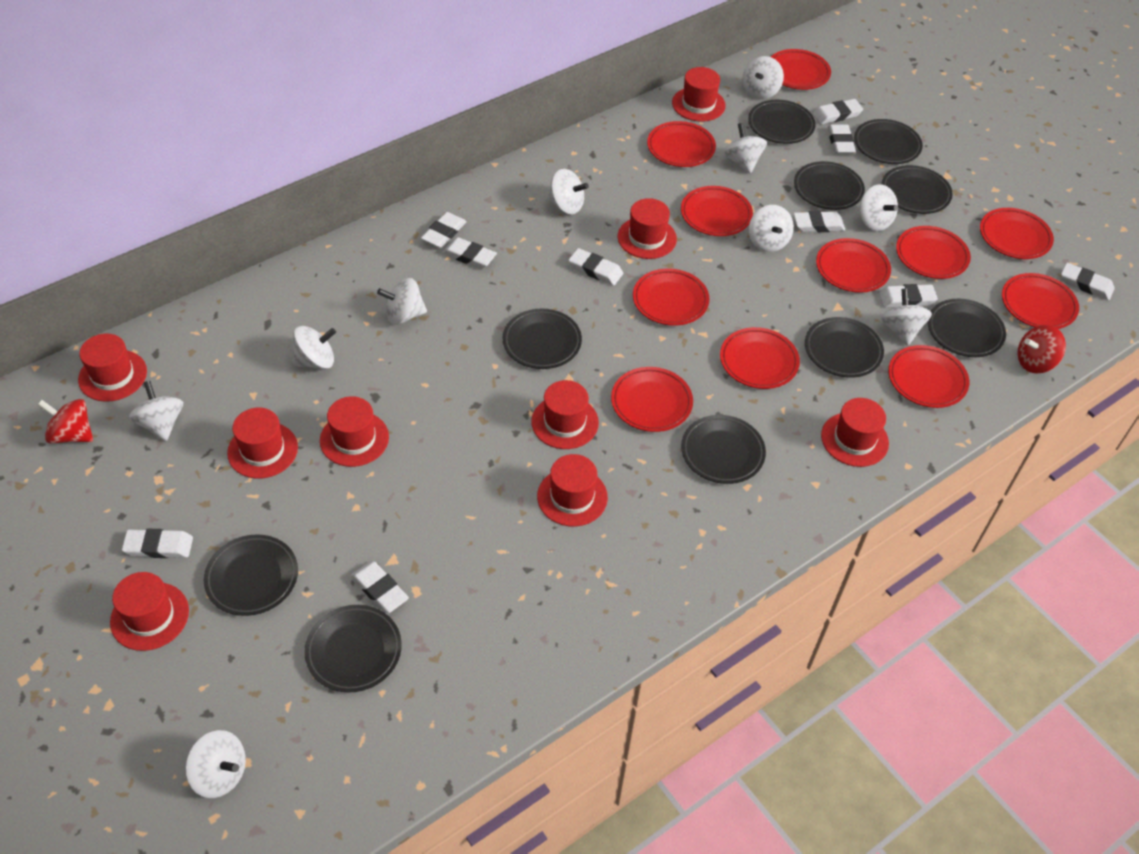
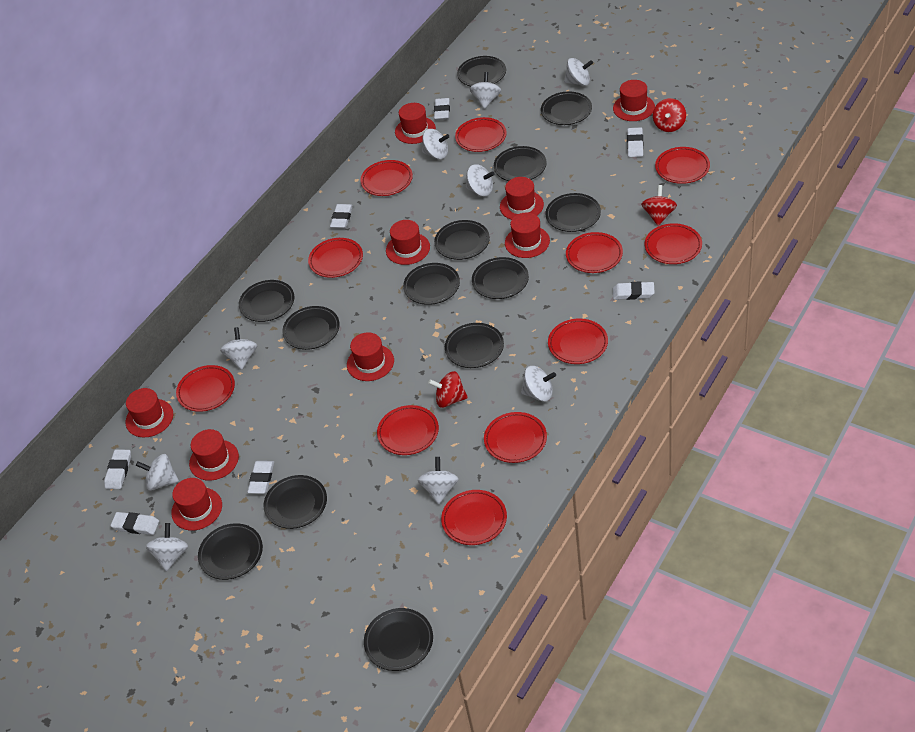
black plate: [204,535,298,616] [304,605,402,693] [502,309,582,369] [681,415,766,484] [748,100,816,144] [794,161,865,210] [805,317,884,378] [854,119,923,164] [881,165,953,214] [928,299,1006,357] = 10 -> [198,523,263,580] [239,280,294,322] [263,475,327,529] [282,306,340,350] [364,608,433,671] [403,263,460,305] [434,220,490,260] [445,323,504,368] [457,56,506,86] [472,257,529,299] [494,146,547,181] [541,92,592,125] [546,193,601,232] = 13
red spinning top: [38,399,93,444] [1017,325,1066,373] = 2 -> [428,371,468,408] [641,185,677,226] [653,98,686,132] = 3
white eraser: [122,529,193,558] [351,561,409,613] [421,212,467,248] [442,237,497,269] [568,248,623,286] [793,211,845,232] [813,99,863,124] [828,124,856,154] [879,284,938,308] [1061,263,1115,300] = 10 -> [104,449,131,489] [110,512,159,535] [247,461,274,494] [330,204,353,228] [434,98,450,120] [613,281,655,300] [627,127,644,157] = 7
white spinning top: [129,381,183,441] [185,730,246,798] [292,326,336,369] [377,278,427,325] [547,169,589,214] [723,123,767,174] [743,56,784,99] [749,205,794,252] [860,184,898,231] [881,288,932,346] = 10 -> [136,454,179,491] [146,523,188,571] [220,327,258,370] [418,457,458,504] [422,129,449,159] [466,164,494,196] [470,72,501,109] [521,366,556,401] [564,58,593,86] = 9

